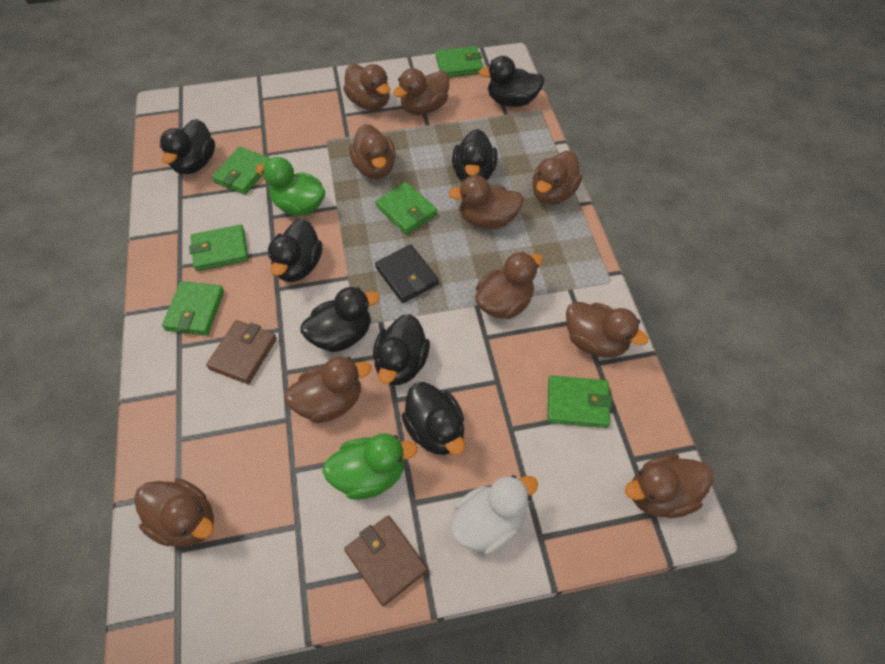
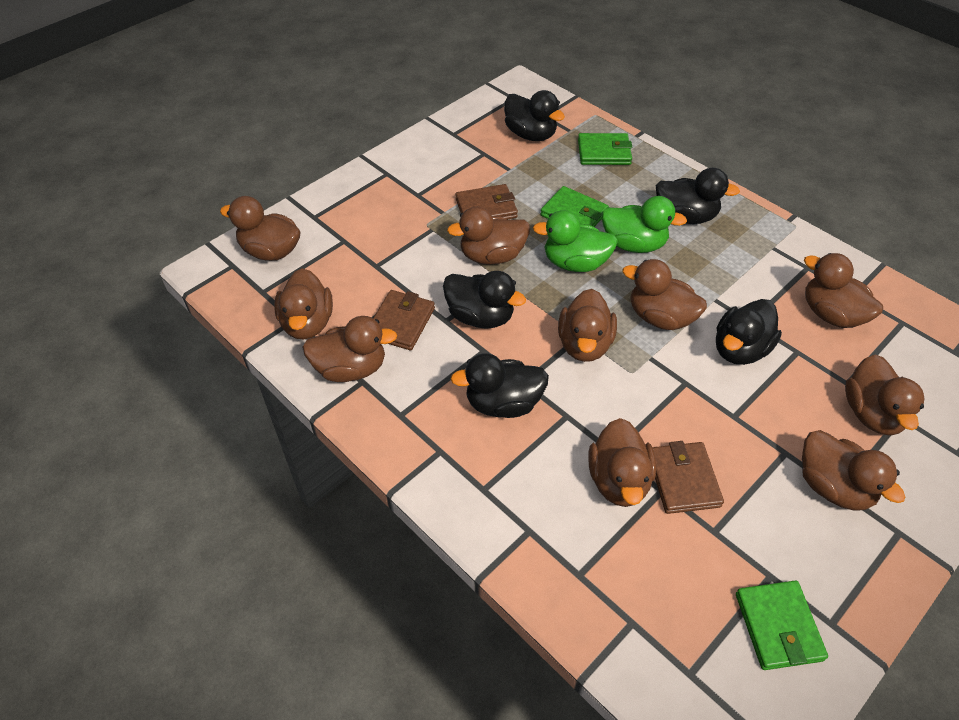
black duck: [160,119,215,174] [268,219,322,282] [300,287,380,352] [373,314,430,385] [402,382,465,455] [452,129,497,181] [479,56,545,107] = 7 -> [443,271,526,329] [450,353,549,418] [504,90,565,141] [656,168,740,224] [716,299,782,365] = 5
black wallet: [375,245,439,303] = 1 -> none = 0
brown wallet: [206,320,277,384] [344,515,428,606] = 2 -> [373,290,435,350] [456,184,518,220] [652,441,724,514] = 3
green wallet: [162,281,224,335] [189,225,248,271] [212,147,271,195] [375,182,437,234] [436,46,484,77] [548,376,612,428] = 6 -> [541,186,609,227] [578,133,633,165] [736,580,828,670] = 3
white duck: [450,475,538,555] = 1 -> none = 0

